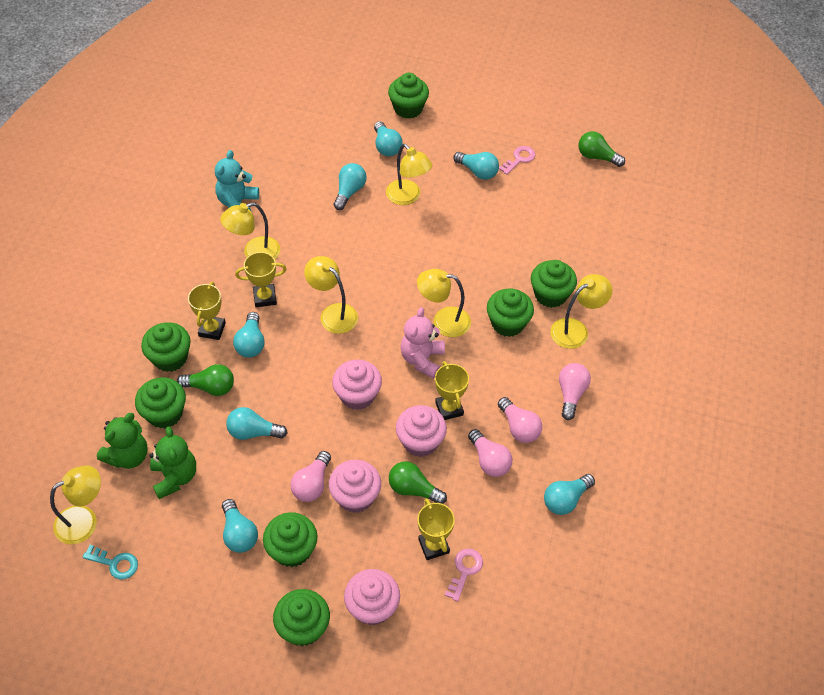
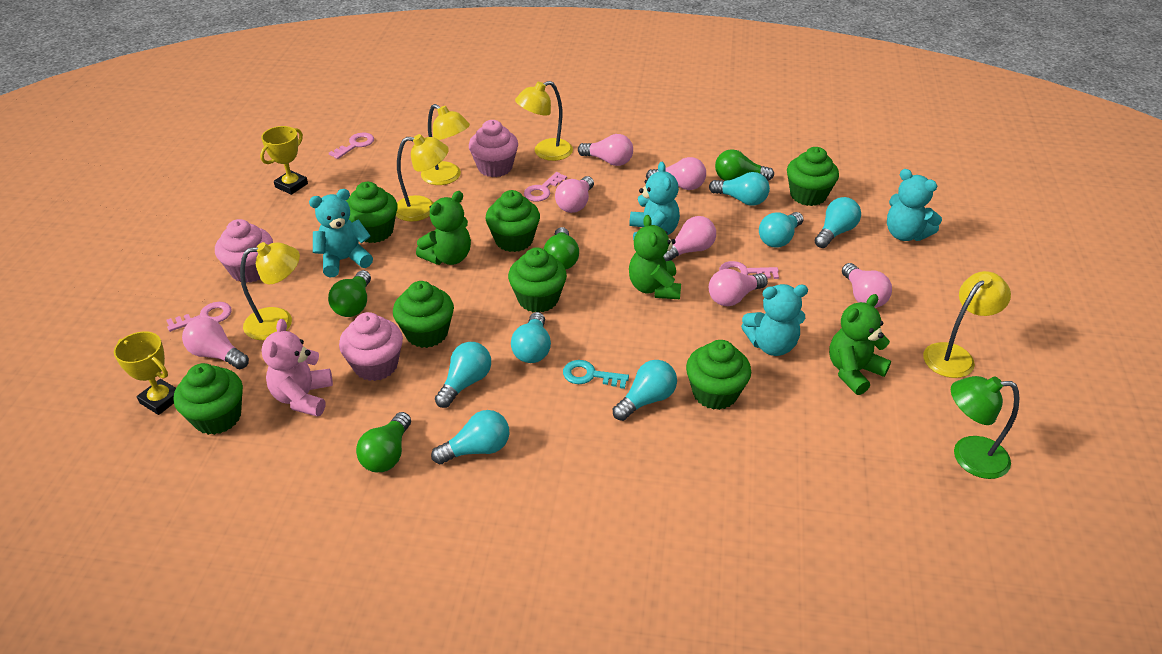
green lamp: none = 0 -> [951,376,1020,479] = 1
green light bulb: [177,364,234,396] [389,461,447,504] [578,131,625,167] = 3 -> [328,270,371,317] [356,412,411,472] [544,227,579,270] [715,149,774,181] = 4
green teddy bear: [97,413,148,469] [150,426,196,499] = 2 -> [416,191,471,265] [629,215,681,299] [829,294,891,395] = 3
pink cupcake: [329,460,381,513] [332,360,382,410] [344,569,400,625] [396,405,447,457] = 4 -> [215,219,273,283] [339,312,403,381] [469,120,518,177] = 3
pink key: [444,548,483,602] [499,146,535,175] = 2 -> [167,302,232,332] [329,133,374,159] [524,172,567,202] [719,261,779,279] = 4
pink light bulb: [290,451,331,502] [468,429,512,477] [498,397,542,443] [559,363,591,420] = 4 -> [182,317,249,369] [555,176,594,213] [578,134,633,166] [646,157,706,190] [663,216,716,261] [709,269,768,306] [842,263,892,308] = 7
turquoise teddy bear: [215,150,259,211] = 1 -> [309,189,373,277] [629,162,680,240] [741,284,808,356] [887,169,942,241] = 4
yellow lamp: [50,465,101,544] [220,202,280,259] [304,256,358,334] [386,144,432,205] [417,269,471,337] [550,274,613,349] = 6 -> [240,242,300,340] [396,134,449,221] [421,104,470,185] [515,81,573,161] [923,271,1011,378] = 5
yellow trophy: [188,282,226,340] [235,252,286,307] [418,498,455,560] [435,361,469,420] = 4 -> [114,331,176,415] [260,126,308,195] = 2

